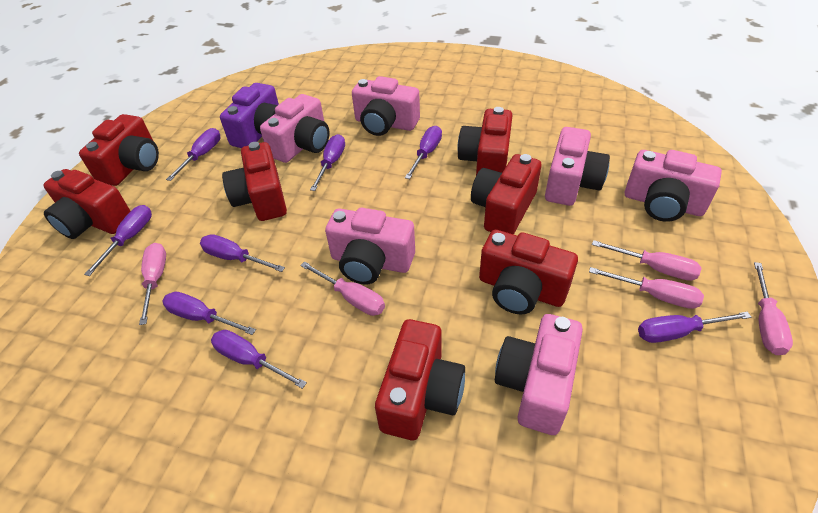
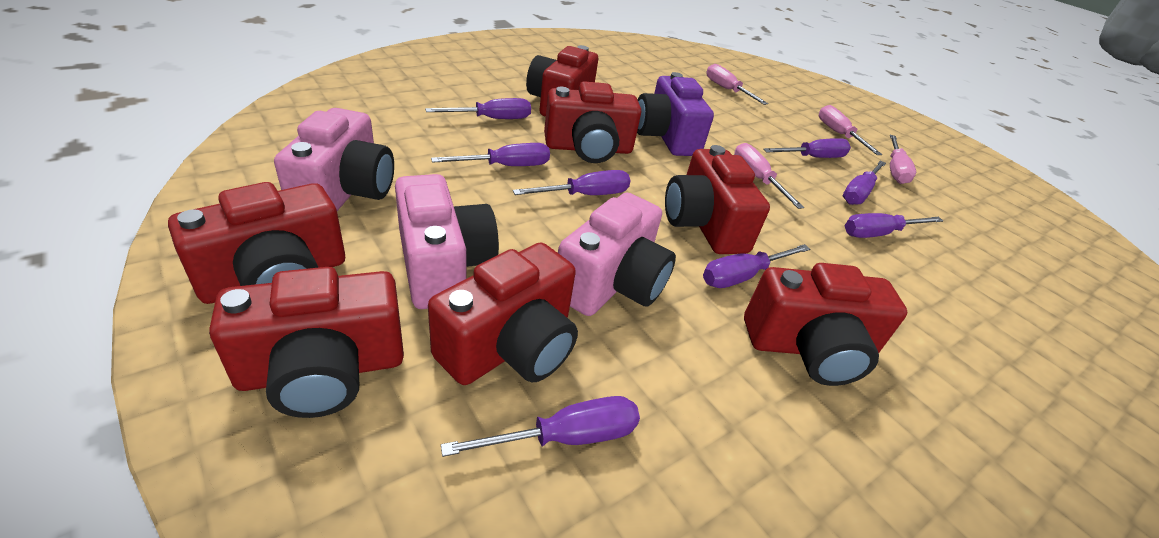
pink camera: [260,94,330,163] [325,208,415,285] [352,76,420,136] [495,314,583,435] [545,127,610,206] [625,150,722,222] = 6 -> [274,108,394,211] [395,174,499,309] [558,193,676,316] = 3
pink screwdriver: [139,243,166,325] [300,261,385,316] [589,267,704,309] [592,240,702,281] [754,262,793,355] = 5 -> [706,64,768,105] [734,143,804,209] [819,105,882,155] [890,135,916,184] = 4

